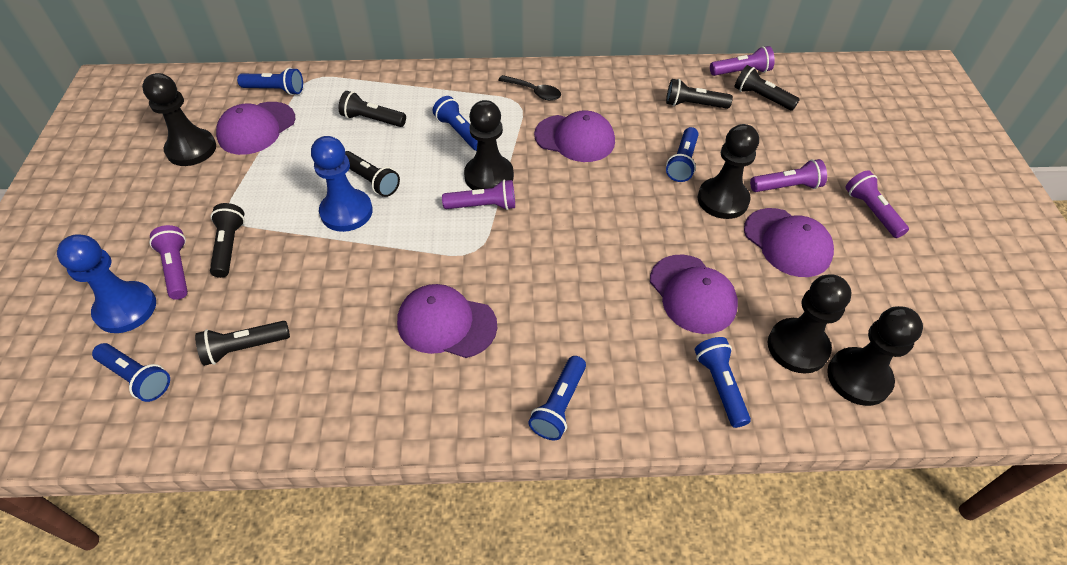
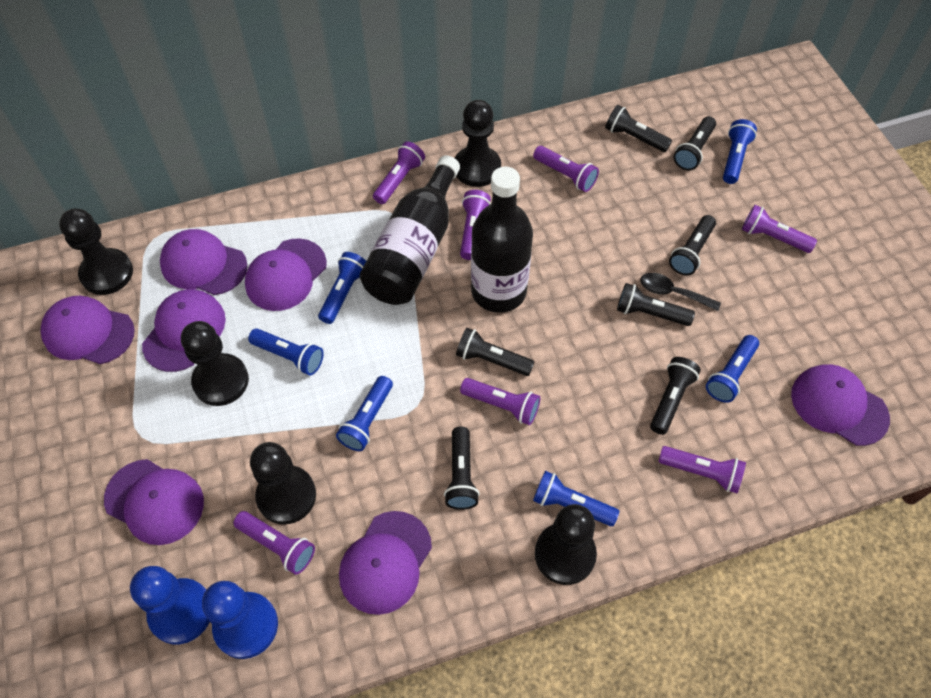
black bottle: none = 0 -> [360,155,460,305] [471,167,533,313] = 2
black flashlight: [195,321,290,366] [210,203,245,278] [339,91,406,127] [345,151,400,197] [666,79,733,109] [735,65,800,110] = 6 -> [444,426,479,510] [456,328,534,376] [605,105,672,152] [617,283,695,326] [650,357,701,435] [669,215,716,275] [674,116,716,170] = 7
purple cap: [216,102,295,155] [397,284,497,358] [534,110,615,162] [650,254,738,334] [744,208,834,277] = 5 -> [41,296,135,364] [104,459,204,545] [142,289,226,372] [160,229,247,295] [245,238,327,311] [339,511,432,615] [791,364,890,446] = 7
purple flashlight: [149,225,188,300] [442,180,515,210] [710,46,775,76] [750,159,827,192] [845,170,909,238] = 5 -> [233,511,315,575] [373,141,425,204] [460,190,491,260] [460,378,540,425] [533,146,599,192] [658,446,746,493] [742,205,817,253] = 7

